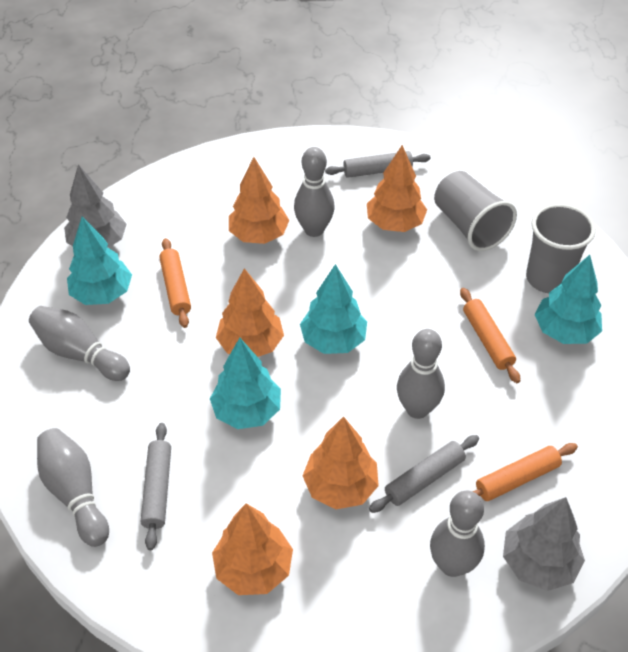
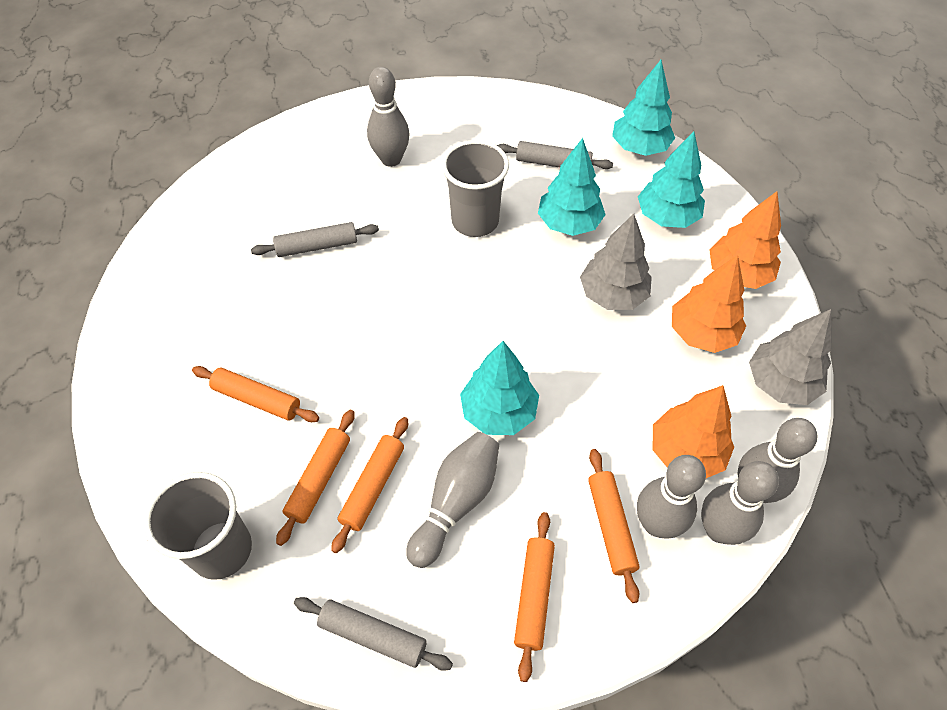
orange rolling pin: [159,238,191,328] [460,288,520,383] [473,443,578,501] = 3 -> [192,366,319,422] [276,410,355,546] [331,417,408,553] [514,512,555,682] [588,449,640,603] = 5
orange tree: [212,503,293,595] [216,268,284,357] [229,157,289,244] [303,416,379,509] [367,145,427,232] = 5 -> [653,385,734,478] [672,255,746,353] [709,191,781,289] = 3

